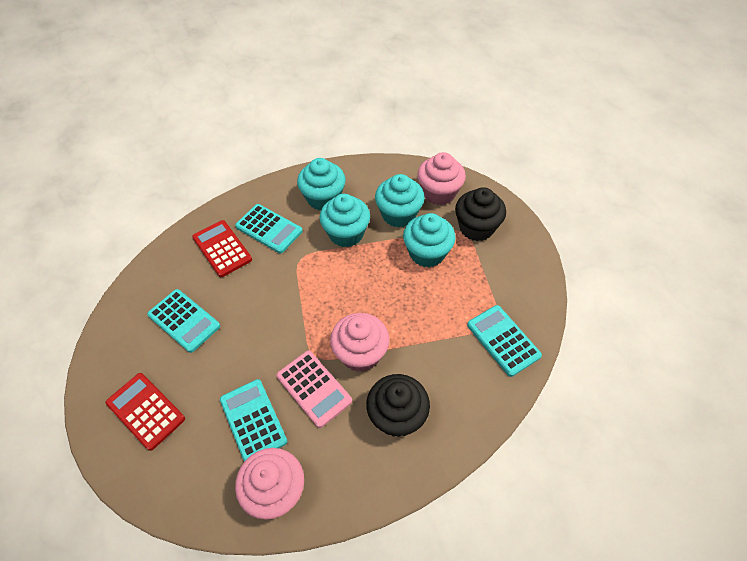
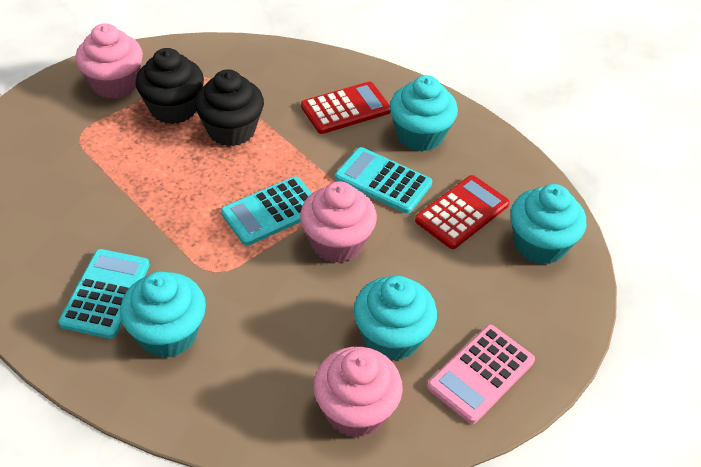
turquoise calculator: [147,289,220,353] [220,379,287,462] [235,204,303,253] [467,305,542,377] = 4 -> [58,249,150,339] [221,176,312,246] [335,147,432,213] = 3

